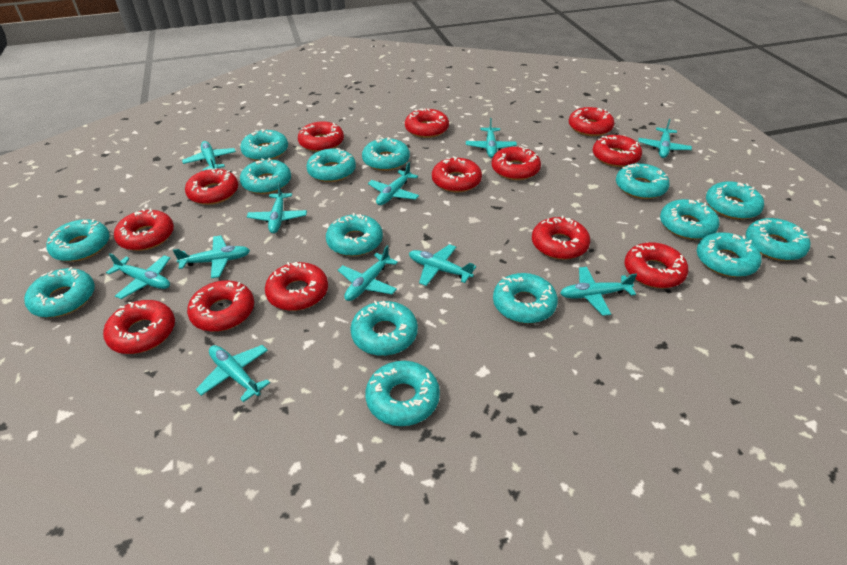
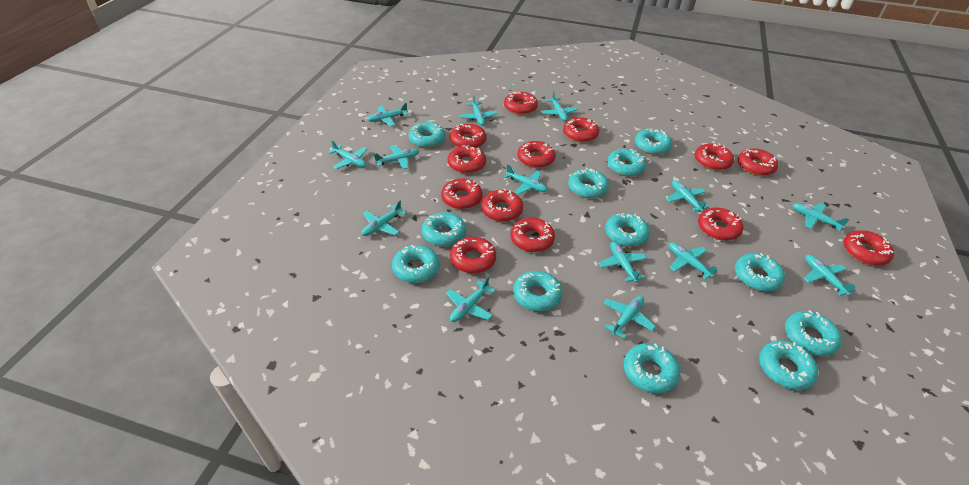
turquoise donut: [24,267,95,318] [47,219,110,262] [240,129,288,161] [240,158,291,194] [306,148,356,182] [326,213,383,256] [350,301,418,356] [362,137,410,171] [365,361,440,426] [493,273,558,323] [616,163,670,199] [660,199,719,240] [697,232,761,277] [706,181,764,220] [746,218,810,261] = 15 -> [392,245,440,283] [409,122,445,148] [422,212,466,247] [513,271,563,311] [568,168,609,198] [605,213,650,247] [607,149,647,177] [624,343,680,393] [635,128,672,155] [735,253,785,291] [759,341,818,390] [785,310,842,356] = 12
turquoise plane: [106,253,170,299] [173,236,250,278] [182,141,236,171] [196,345,270,402] [247,183,307,233] [338,245,398,301] [368,162,419,205] [409,244,476,286] [466,118,517,158] [560,267,637,316] [638,119,692,158] = 11 -> [328,141,367,169] [361,200,406,236] [367,103,409,126] [374,145,419,169] [446,276,496,322] [459,95,497,126] [503,164,548,195] [541,91,578,121] [599,242,647,282] [603,296,656,339] [666,180,709,212] [669,242,718,279] [792,203,850,231] [803,255,856,296] = 14

